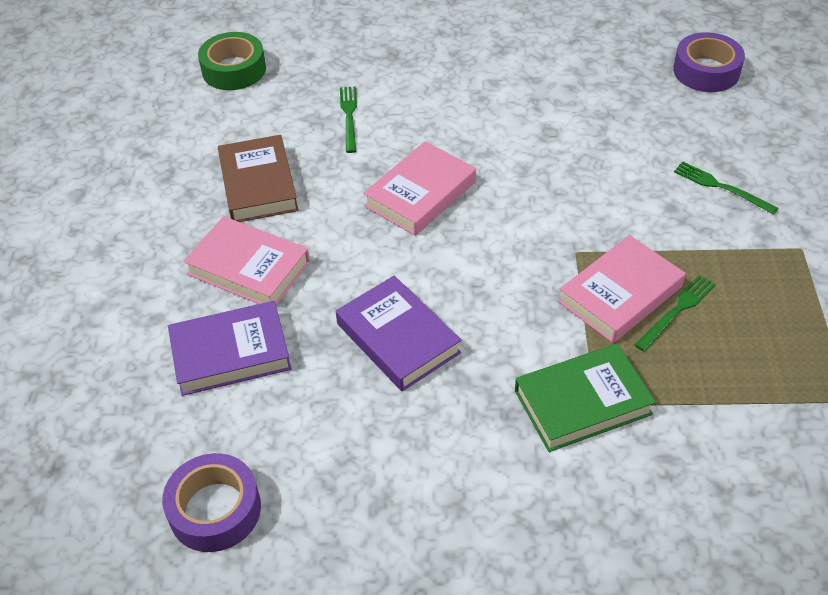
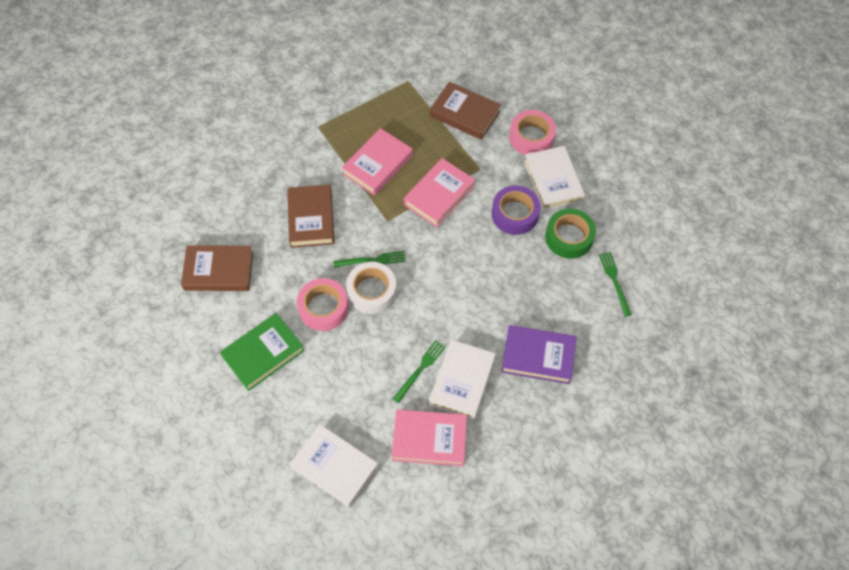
brown book: [218,135,299,222] = 1 -> [181,245,253,291] [287,184,335,248] [430,82,501,140] = 3
pink tape: none = 0 -> [297,278,349,331] [509,110,556,155] = 2
purple book: [168,301,291,396] [336,276,461,391] = 2 -> [502,325,576,384] = 1
purple tape: [162,453,261,552] [673,32,745,92] = 2 -> [492,186,541,235] = 1
white book: none = 0 -> [290,424,379,508] [429,340,496,420] [524,146,585,211] = 3
white tape: none = 0 -> [346,262,397,314] = 1

